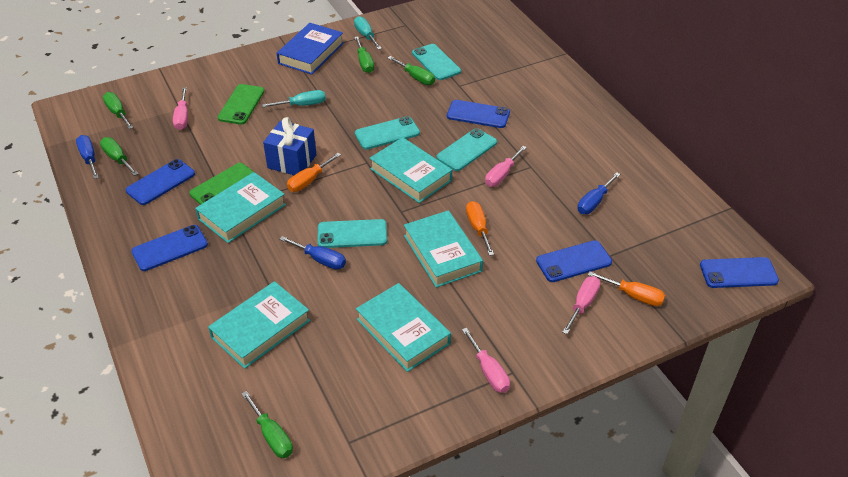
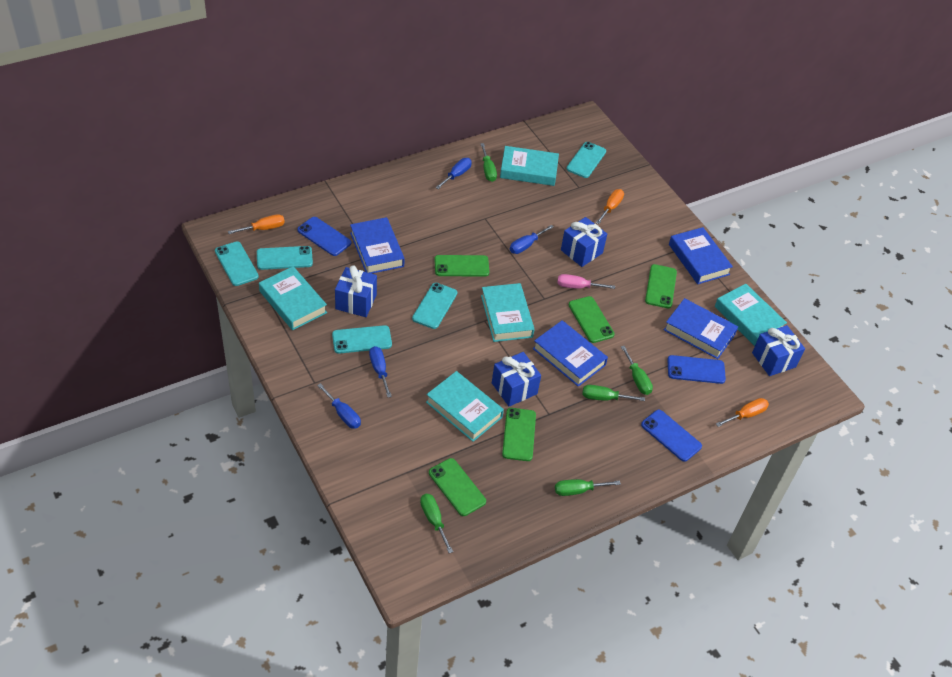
blue book: [277,23,344,74] = 1 -> [350,217,405,274] [533,320,608,387] [664,298,738,359] [669,227,733,284] = 4
blue gift: [263,117,316,175] = 1 -> [335,265,377,317] [492,352,541,407] [561,217,607,267] [752,325,805,376] = 4
blue phone: [126,159,195,205] [131,225,208,271] [447,100,510,128] [536,240,612,282] [700,257,779,288] = 5 -> [297,217,351,256] [641,410,702,462] [667,355,726,384] = 3
blue screwdriver: [76,135,99,179] [279,236,346,270] [577,172,620,214] = 3 -> [317,383,361,429] [369,346,392,398] [435,158,472,189] [510,225,553,254] = 4
green phone: [189,163,254,205] [218,84,264,124] = 2 -> [429,458,486,516] [434,255,489,277] [502,408,536,461] [569,296,615,343] [645,264,677,308] = 5
pink screwdriver: [173,87,188,130] [462,328,510,393] [485,146,527,187] [562,276,600,334] = 4 -> [557,274,615,289] = 1
turquoise phone: [317,219,387,248] [355,116,420,150] [412,44,461,80] [436,128,497,171] = 4 -> [215,241,259,286] [257,246,313,270] [332,325,392,354] [412,283,457,329] [566,142,606,178] = 5
turquoise screwdriver: [262,90,326,107] [354,16,382,50] = 2 -> none = 0

